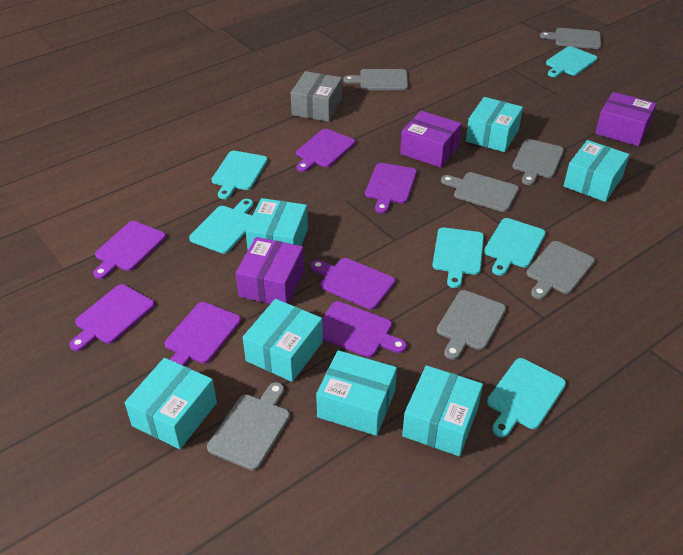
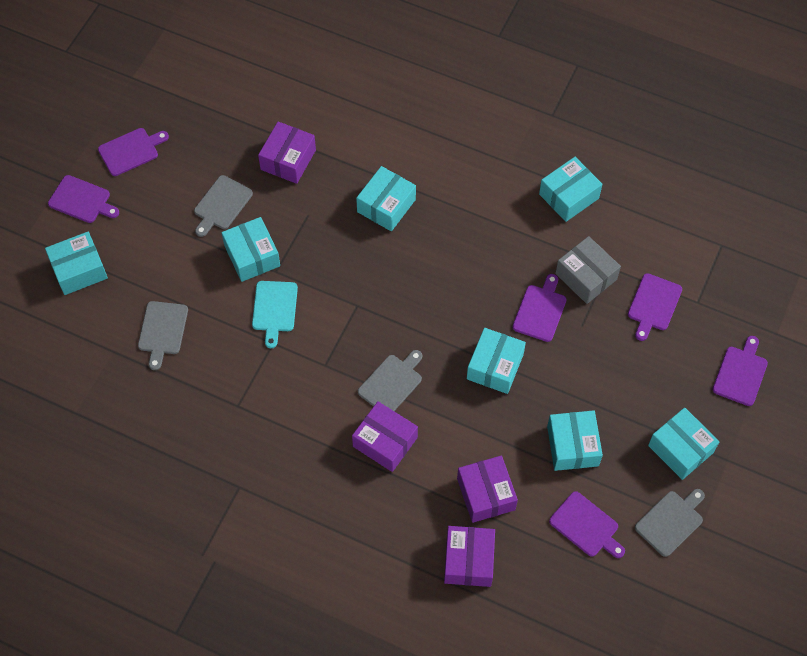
grey cutting board: [207,382,290,471] [344,69,408,90] [437,290,506,360] [441,172,519,212] [512,139,564,185] [527,241,595,299] [540,28,601,49] = 7 -> [138,301,188,370] [194,175,253,237] [358,350,422,411] [635,489,705,557] = 4
purple box: [236,237,304,304] [400,111,462,168] [595,92,656,146] = 3 -> [258,121,316,184] [352,401,418,472] [444,526,495,587] [457,455,518,523] = 4
purple cutting board: [70,284,155,351] [93,221,166,279] [165,302,241,366] [296,129,355,172] [311,258,395,310] [322,301,407,357] [365,163,417,213] = 7 -> [48,175,119,223] [98,128,169,176] [512,274,567,342] [549,491,625,558] [628,273,682,341] [712,336,768,406] = 6
turquoise cutting board: [189,199,253,254] [211,151,268,199] [432,227,484,288] [484,218,546,276] [487,358,566,437] [546,46,598,77] = 6 -> [252,281,298,348] = 1

